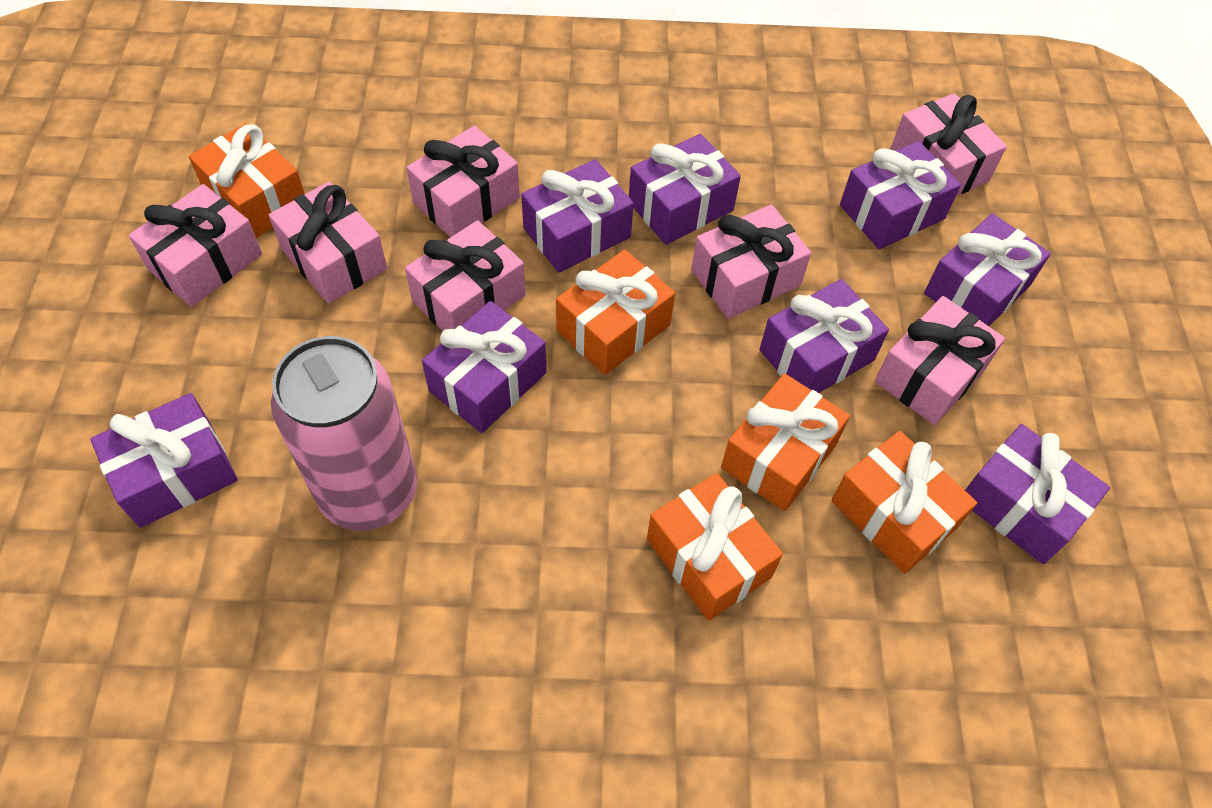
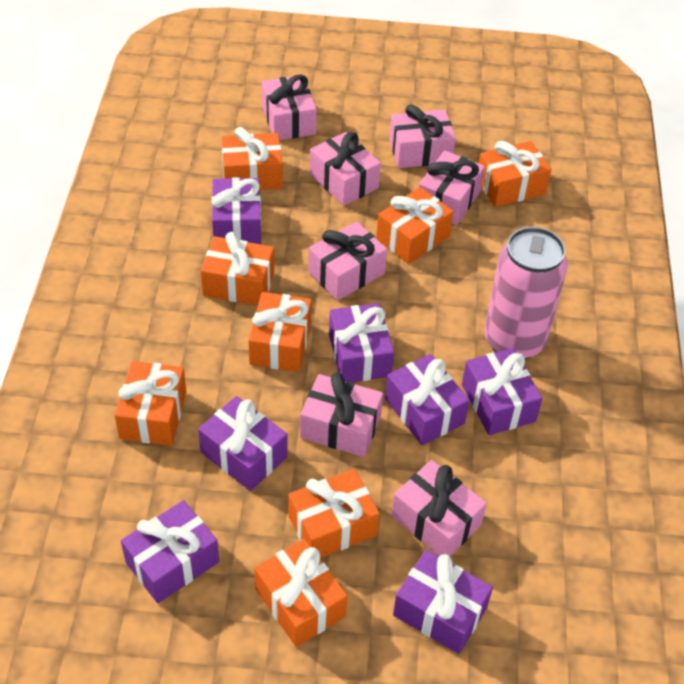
orange gift: [189,123,305,238] [556,250,675,375] [647,473,783,621] [721,373,850,511] [831,431,977,573] = 5 -> [115,361,187,446] [201,232,274,306] [221,127,283,190] [248,292,312,372] [254,539,347,647] [288,469,380,558] [376,187,454,264] [479,141,551,207] = 8
purple gift: [90,393,238,528] [422,301,547,433] [521,159,634,273] [629,134,741,245] [759,279,889,393] [840,141,961,249] [924,214,1051,326] [965,424,1110,564] = 8 -> [121,500,219,603] [198,396,288,491] [212,177,261,244] [329,303,394,382] [385,354,470,445] [393,550,493,654] [462,348,543,435] = 7

